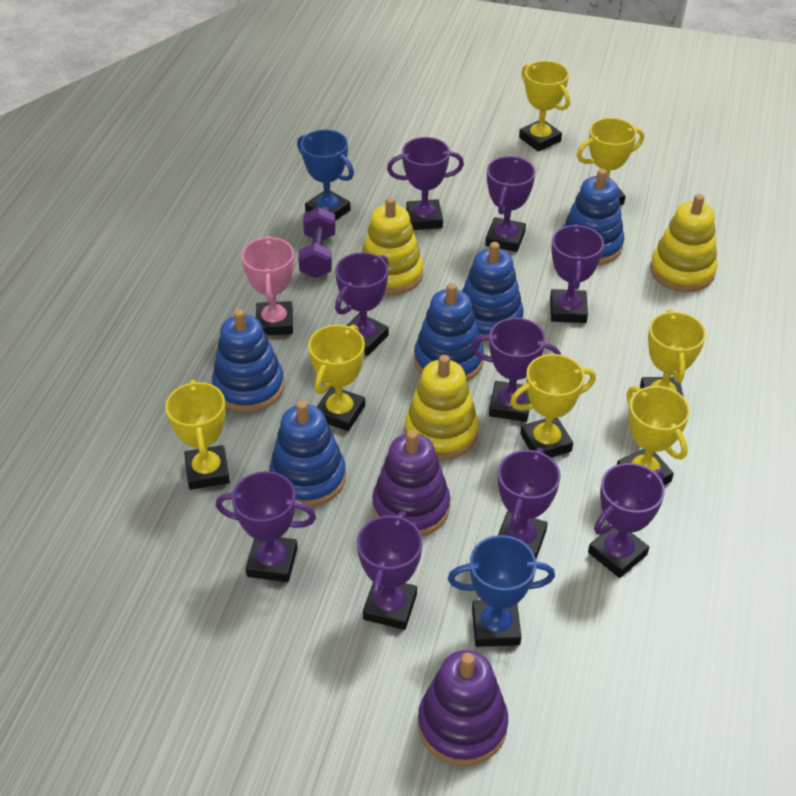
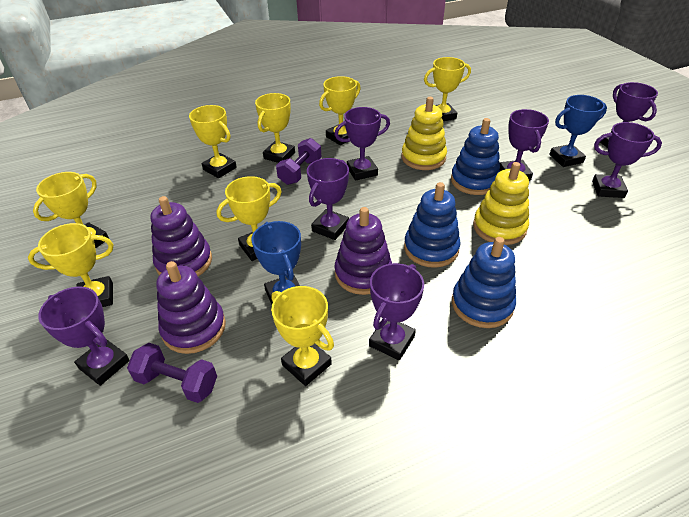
blue stacking toy: [212,309,284,412] [269,401,346,507] [414,283,484,381] [462,242,524,342] [562,169,624,265] = 5 -> [404,182,461,268] [451,118,500,195] [452,237,516,328] = 3
pink trophy: [241,236,294,335] = 1 -> none = 0
purple dumbbell: [298,207,336,278] = 1 -> [127,343,217,403] [276,138,321,185] = 2
purple stacking toy: [372,430,450,536] [418,650,508,766] = 2 -> [151,196,212,276] [157,261,226,354] [334,207,392,295] = 3
purple trophy: [216,471,316,582] [335,252,389,356] [357,511,422,630] [387,137,464,230] [471,318,561,422] [485,156,536,252] [498,448,561,559] [550,224,604,323] [588,463,665,578] = 9 -> [38,287,130,386] [307,158,349,240] [334,107,390,181] [369,263,424,361] [499,109,549,181] [592,122,662,198] [600,82,658,148] = 7
yellow stacking toy: [362,197,423,295] [405,355,479,460] [650,194,718,292] = 3 -> [401,97,447,170] [473,162,529,245] = 2
yellow trophy: [165,380,230,490] [308,325,365,431] [510,354,596,458] [519,61,570,152] [577,118,644,205] [617,386,690,485] [640,310,706,397] = 7 -> [28,223,113,307] [33,172,109,249] [189,105,237,178] [216,176,282,261] [255,93,295,163] [271,286,334,386] [319,76,361,145] [424,57,471,121] = 8

